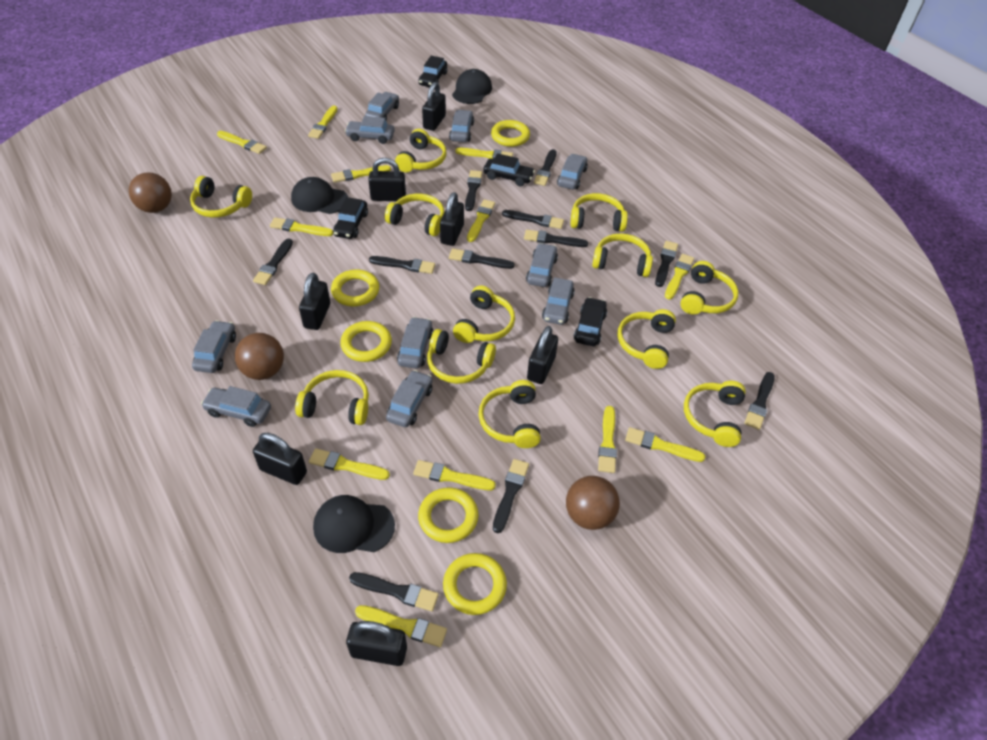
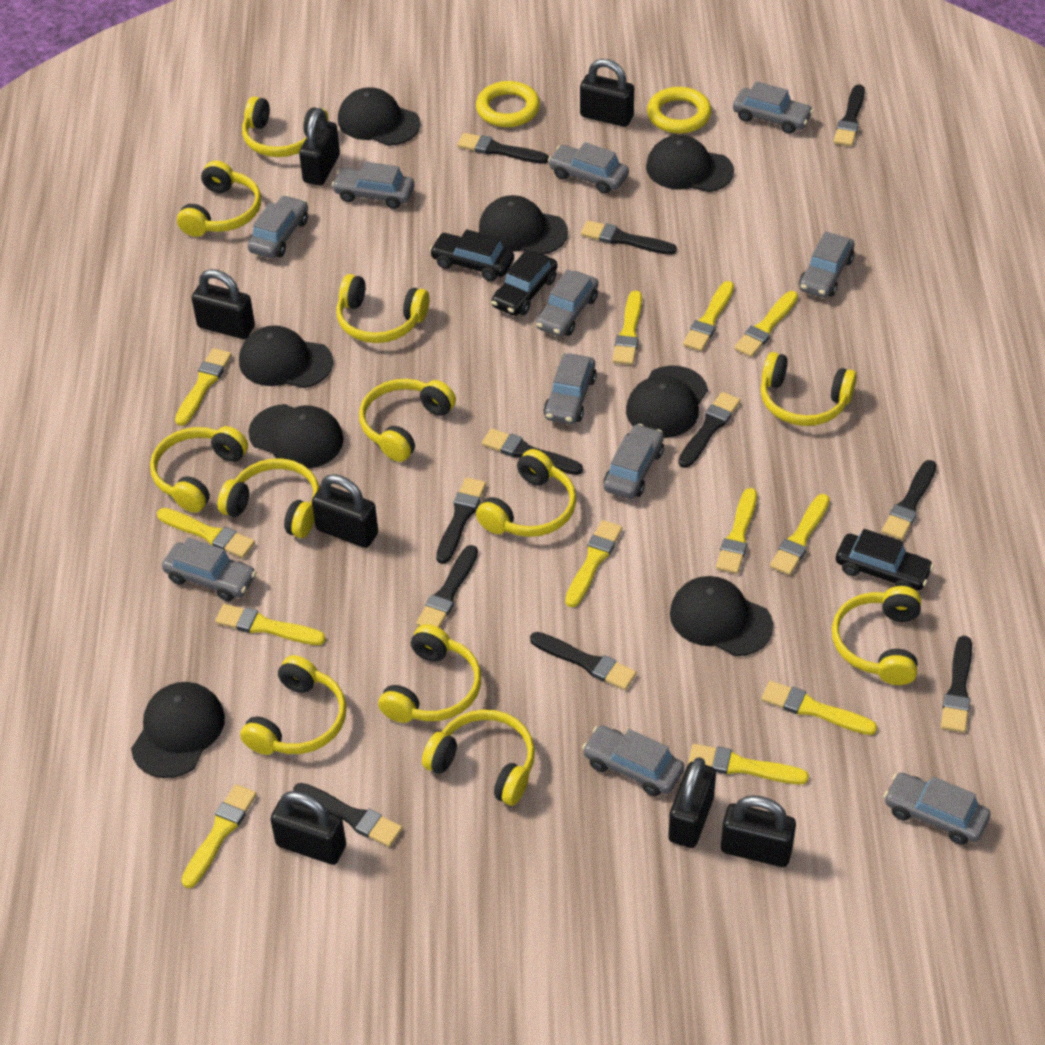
black cap: [291,177,348,214] [313,495,395,553] [452,69,492,104] = 3 -> [131,682,225,778] [239,325,333,388] [248,404,344,469] [338,87,421,146] [479,195,568,255] [626,366,708,438] [646,135,734,192] [670,576,773,656] = 8
black car: [333,197,368,239] [418,56,447,87] [483,153,535,186] [574,297,607,346] = 4 -> [429,229,514,281] [491,250,558,316] [836,529,934,591] = 3
brown ball: [129,172,172,213] [235,333,284,380] [566,476,620,530] = 3 -> none = 0
grey car: [192,320,236,373] [201,386,271,427] [345,116,395,144] [365,92,399,120] [386,370,432,427] [397,317,433,369] [449,110,474,142] [526,243,558,287] [542,277,575,325] [557,154,588,189] = 10 -> [162,537,256,602] [248,195,308,258] [331,162,414,209] [536,269,598,337] [543,353,597,424] [548,142,629,194] [582,725,684,796] [604,424,664,499] [733,81,814,134] [799,231,855,298] [884,772,990,845] = 11
yellow ring: [331,270,379,306] [340,321,392,362] [418,487,478,543] [443,553,507,615] [491,120,530,147] = 5 -> [476,81,540,127] [647,87,712,133] = 2

